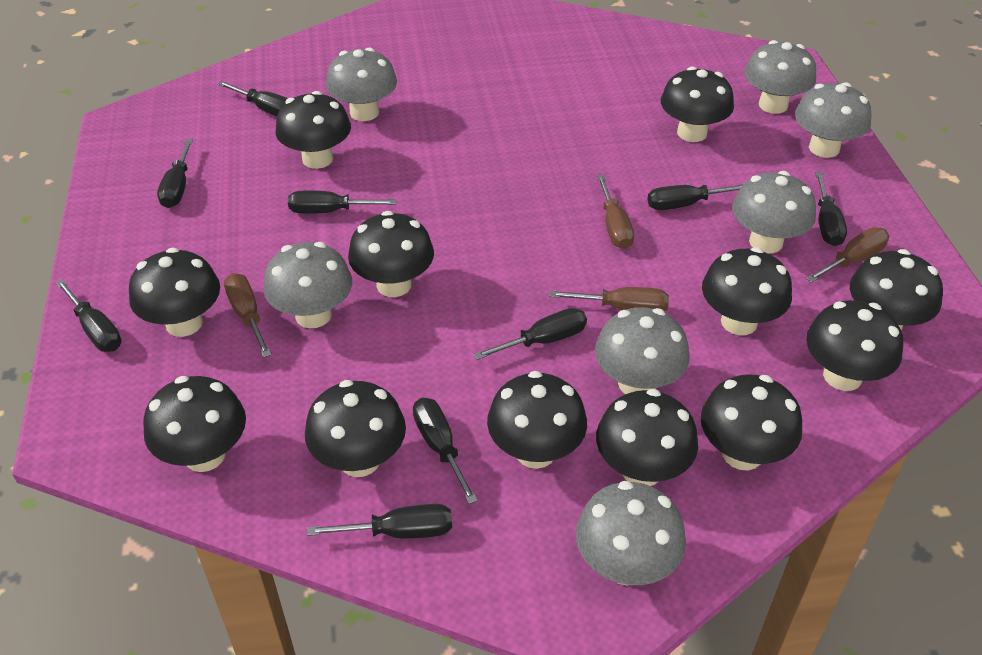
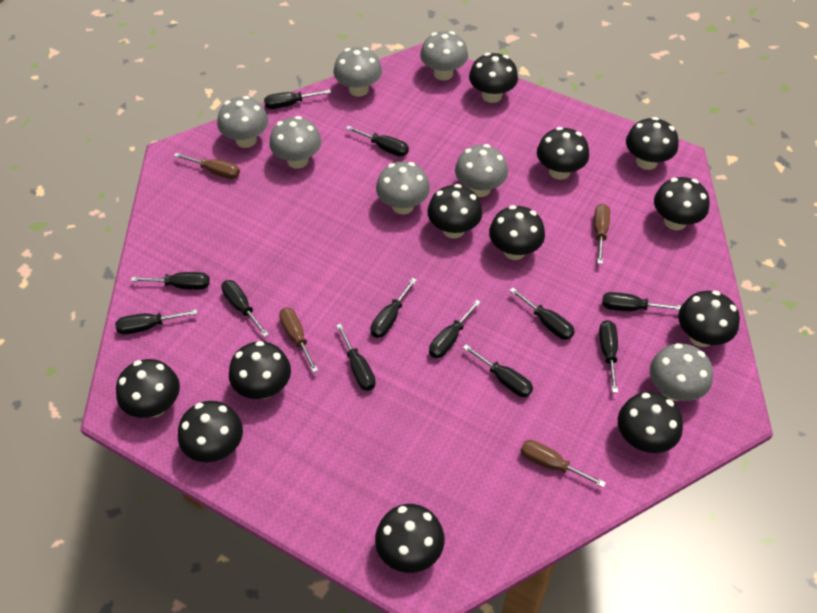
black screwdriver: [56,279,121,352] [157,139,193,208] [217,81,288,116] [288,191,397,214] [307,504,452,538] [413,398,478,504] [474,308,587,360] [647,184,743,210] [815,172,847,246] = 9 -> [115,309,198,335] [131,272,210,290] [221,280,269,337] [264,90,331,109] [336,324,376,391] [346,126,409,157] [370,278,417,338] [429,300,481,358] [463,344,533,397] [509,288,575,340] [599,320,618,393] [602,292,681,311] = 12

